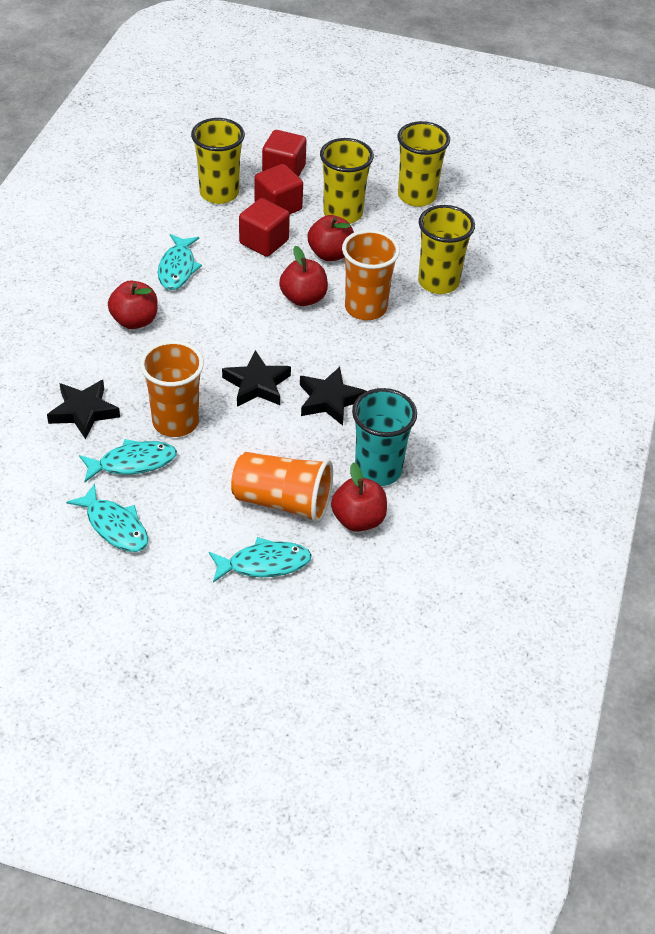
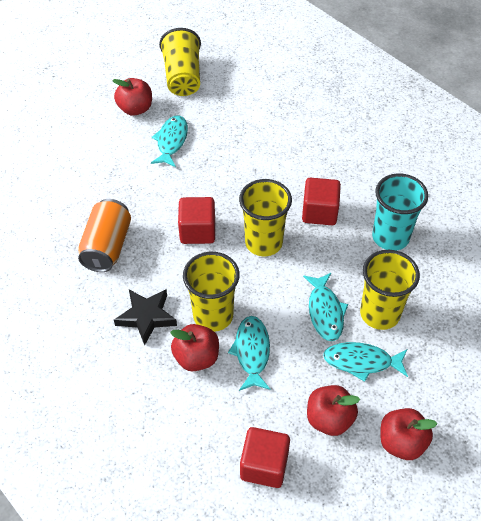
black star: [47,380,120,439] [222,350,291,407] [300,367,367,426] = 3 -> [114,289,177,346] = 1
orange can: none = 0 -> [78,199,131,272] = 1
orange cup: [140,340,204,437] [231,452,333,523] [342,230,400,320] = 3 -> none = 0

